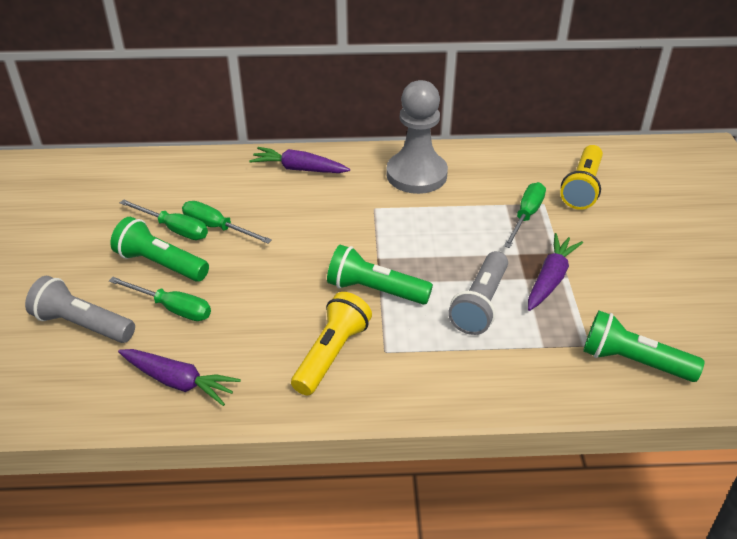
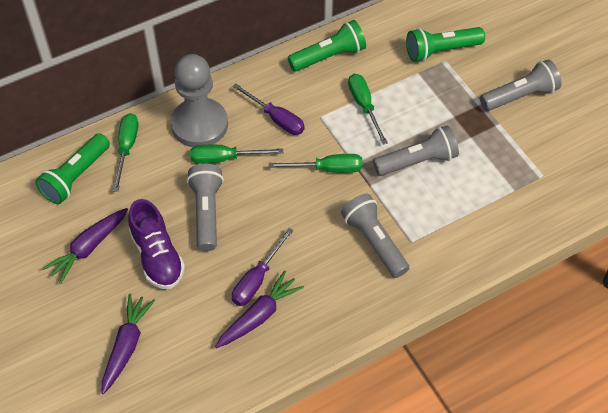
grey flashlight: [25,276,135,343] [448,251,508,335] = 2 -> [187,164,224,251] [341,194,409,278] [373,125,459,176] [480,60,562,111] = 4
purple screwdriver: none = 0 -> [232,83,305,135] [232,228,294,306] = 2
purple shoe: none = 0 -> [128,199,185,289] = 1
yellow flashlight: [291,292,372,395] [560,145,603,210] = 2 -> none = 0

